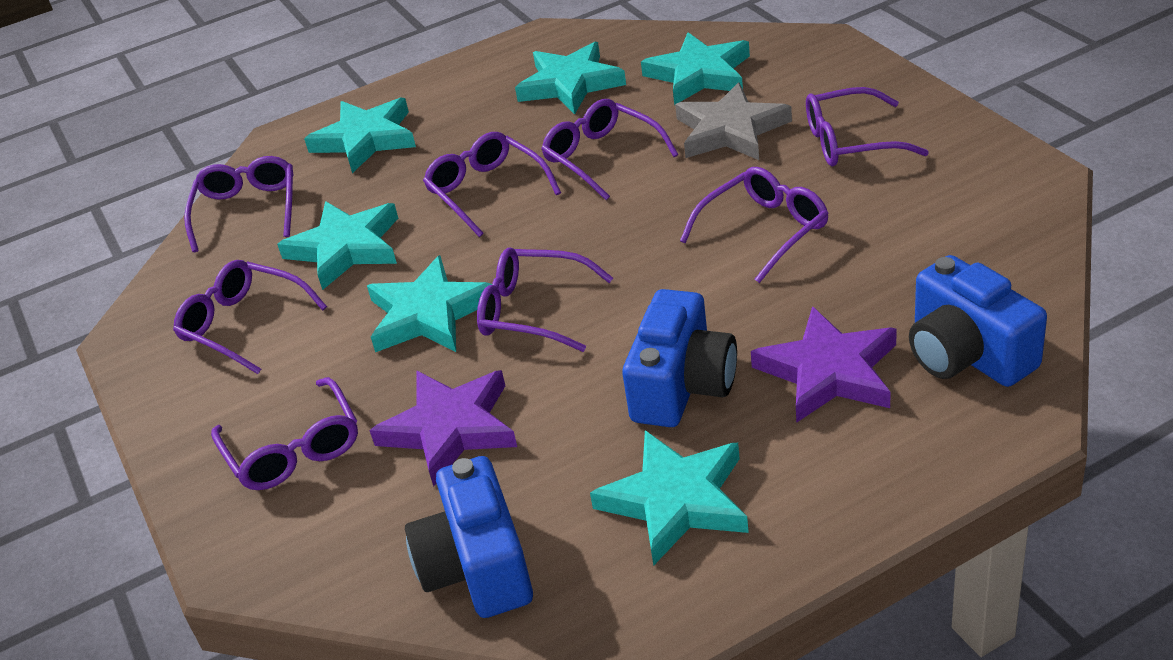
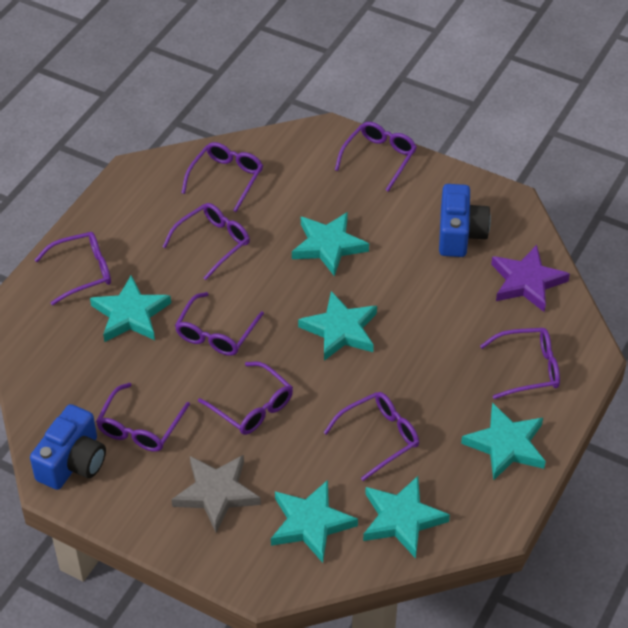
blue camera: [405,456,533,618] [622,289,737,427] [909,255,1047,387] = 3 -> [30,404,106,490] [439,184,491,257] = 2
purple glasses: [173,260,327,374] [184,156,293,252] [211,377,358,490] [423,132,561,237] [477,247,613,352] [541,99,679,200] [680,167,829,283] [806,87,929,166] = 8 -> [35,232,111,305] [96,383,190,452] [162,203,250,280] [175,292,264,356] [181,142,263,212] [198,362,293,435] [323,392,419,481] [335,122,417,192] [480,328,560,399] = 9
purple star: [369,370,517,487] [751,306,897,423] = 2 -> [491,245,570,312] = 1

